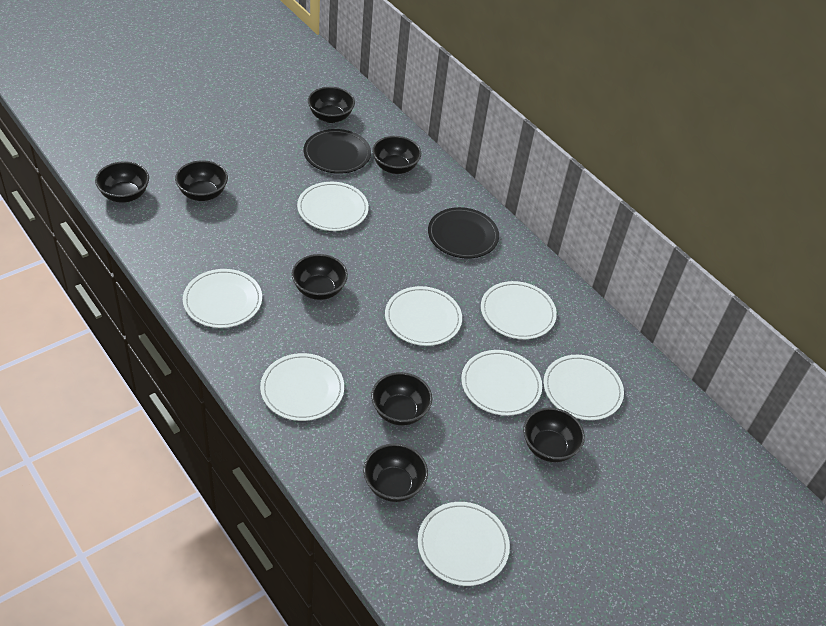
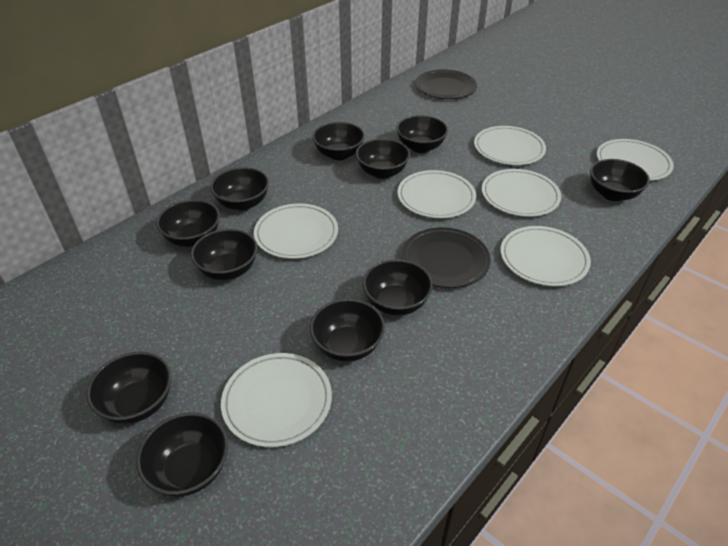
black bowl: [95,161,149,203] [175,160,228,201] [292,254,348,300] [308,87,355,123] [363,443,428,502] [371,372,432,425] [372,136,421,174] [523,407,585,462] = 8 -> [86,352,172,424] [136,413,228,497] [156,199,220,247] [191,229,258,280] [210,167,269,211] [310,299,385,362] [312,122,365,160] [356,138,410,179] [363,259,433,316] [396,115,448,153] [590,159,650,201] = 11
white plate: [183,269,262,328] [260,353,344,421] [297,182,369,231] [385,286,462,346] [418,502,510,586] [461,350,542,416] [481,281,557,339] [543,355,624,420] = 8 -> [221,353,332,447] [254,204,338,259] [397,170,476,218] [474,126,546,165] [482,169,561,217] [500,226,591,286] [597,139,674,181] = 7

